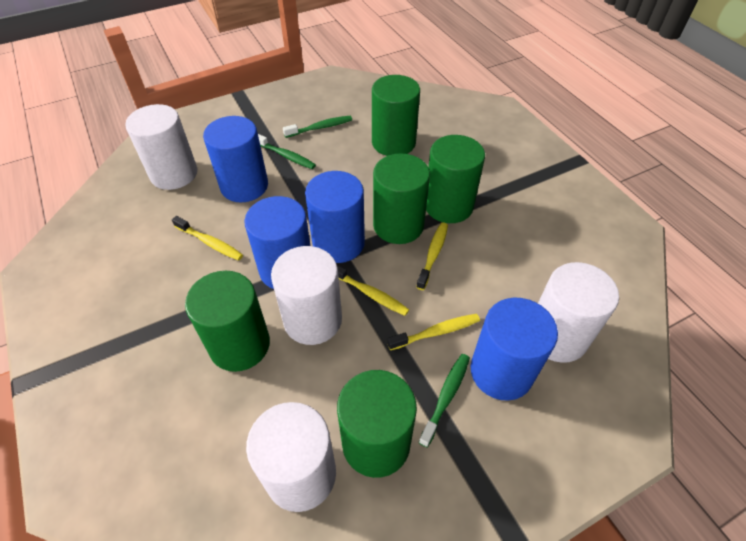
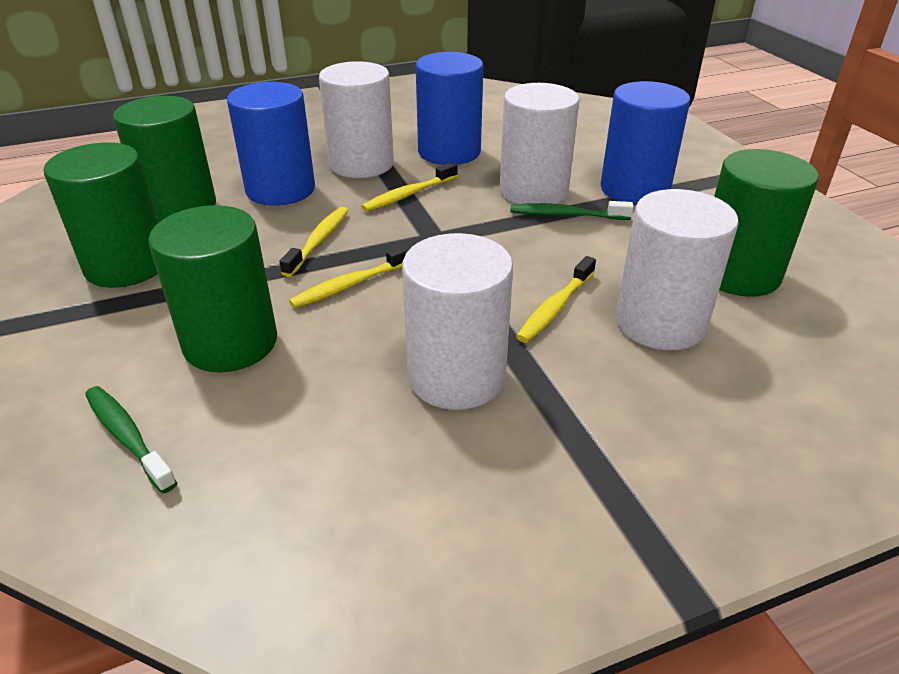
blue cylinder: [203,116,268,203] [244,196,311,289] [305,171,365,263] [471,298,558,401] = 4 -> [227,82,315,206] [416,52,483,165] [601,81,690,205] = 3
green cylinder: [185,271,270,372] [337,370,417,478] [372,75,420,156] [373,153,430,244] [426,135,485,223] = 5 -> [43,143,159,288] [113,96,216,222] [148,205,277,372] [714,149,819,297] = 4
green toothbrush: [258,134,316,169] [283,116,352,138] [418,354,470,448] = 3 -> [85,386,177,493] [510,201,634,220] = 2

